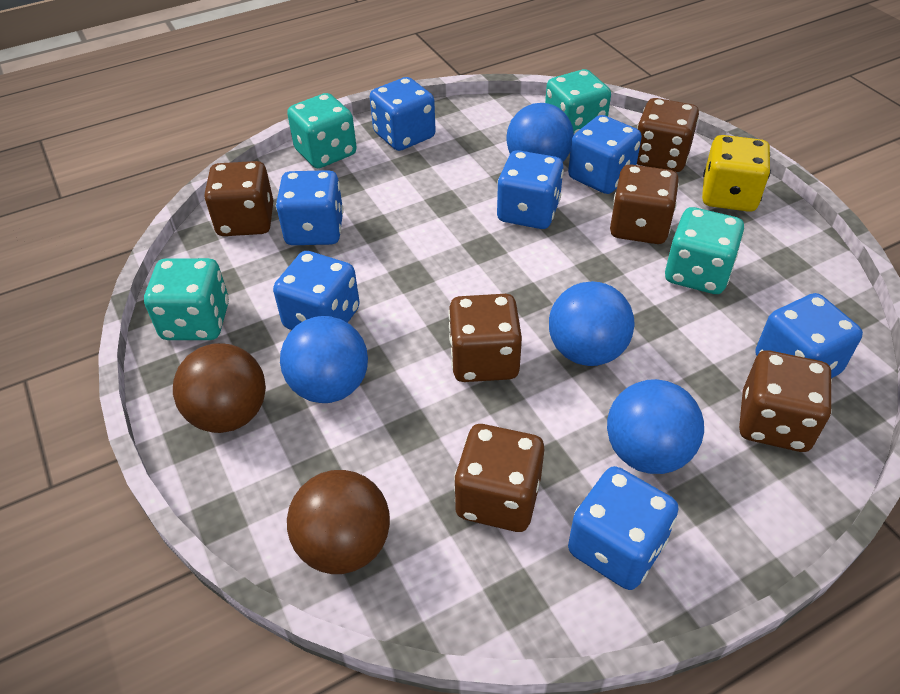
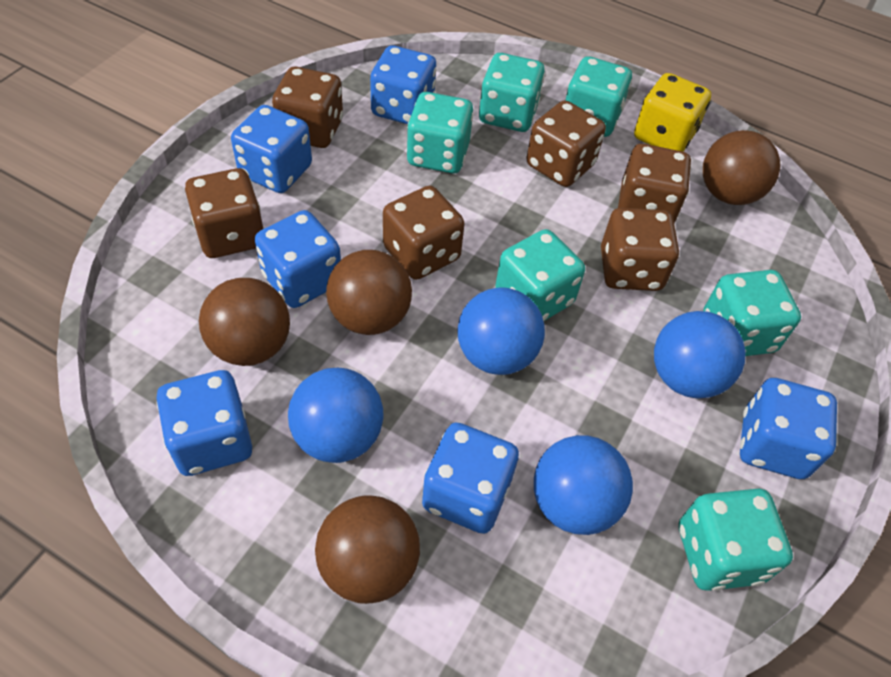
blue dice: [273,251,360,330] [276,170,344,245] [370,77,436,151] [497,150,564,229] [568,115,642,194] [568,466,679,590] [755,293,863,378] = 7 -> [157,370,252,476] [231,105,312,193] [255,210,341,308] [370,45,436,124] [422,422,519,534] [740,378,837,479] = 6
brown ball: [173,343,266,433] [287,470,390,574] = 2 -> [199,278,290,366] [315,495,420,604] [326,250,412,335] [703,130,780,205] = 4
turquoise dice: [144,258,229,340] [287,93,357,168] [545,69,611,134] [665,207,744,294] = 4 -> [407,92,474,173] [479,53,545,132] [495,229,585,321] [566,56,632,137] [679,489,793,591] [703,270,801,356] = 6

